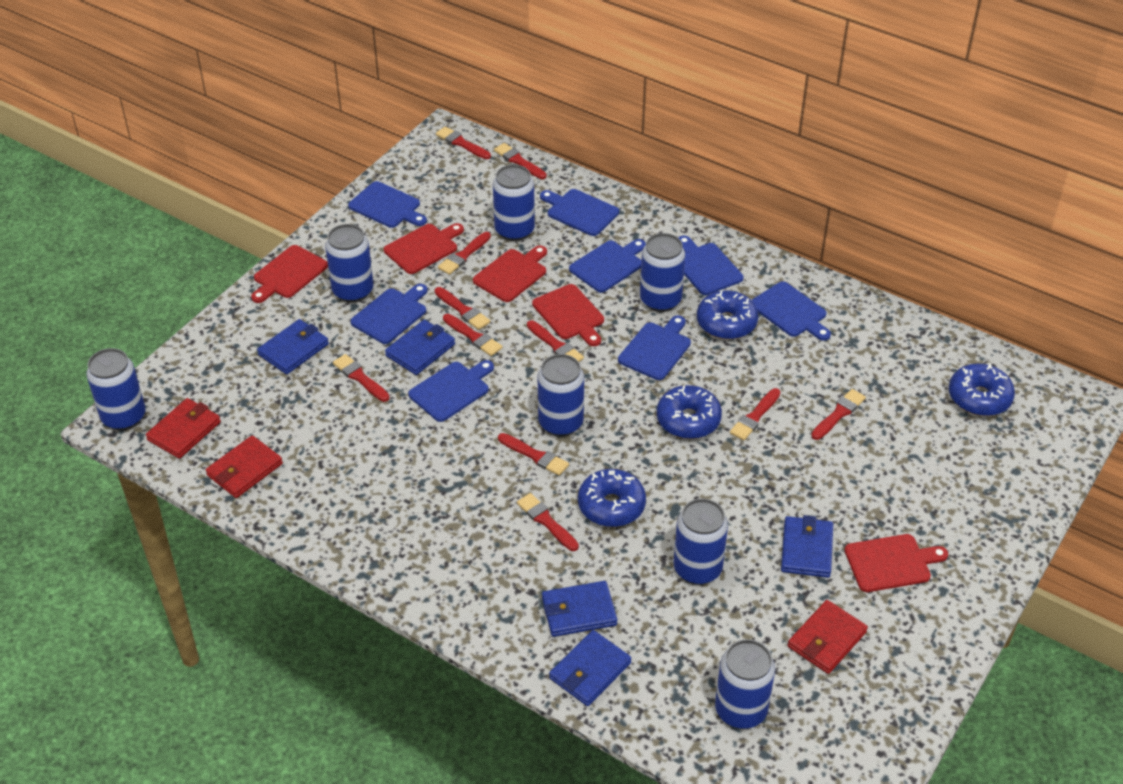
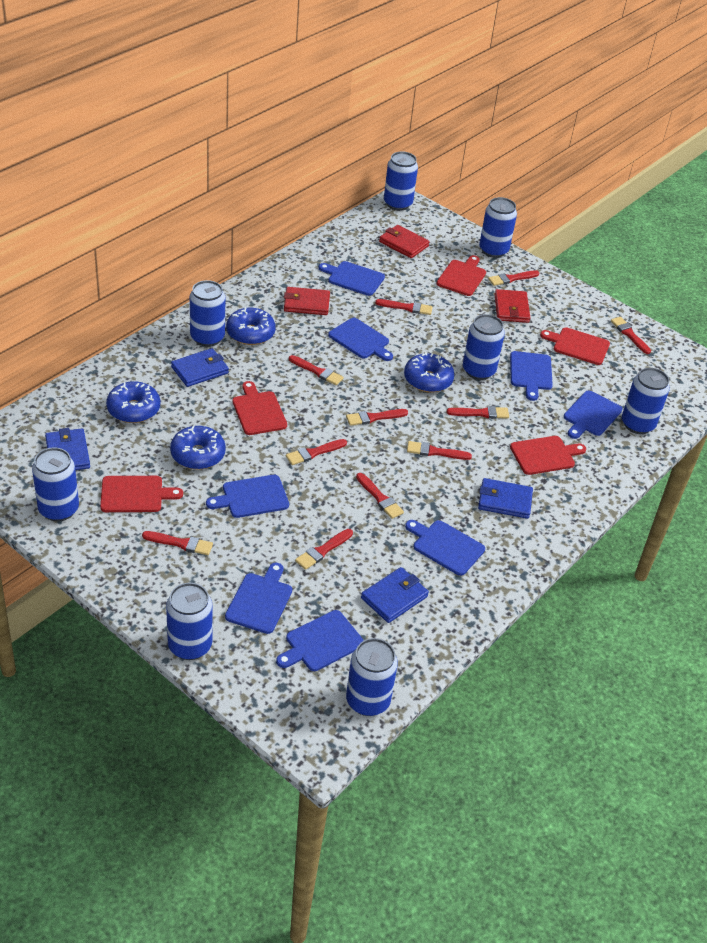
blue can: [86,348,146,431] [325,224,374,303] [493,165,535,241] [538,354,584,436] [640,233,685,312] [674,499,728,585] [715,639,775,729] = 7 -> [32,447,79,521] [166,583,212,660] [190,280,225,347] [346,638,398,716] [384,151,418,211] [463,314,505,380] [479,197,517,258] [622,368,670,434] = 8
blue wallet: [257,319,329,375] [385,320,455,375] [542,581,617,637] [549,630,632,706] [781,515,833,578] = 5 -> [45,428,90,470] [171,348,229,387] [361,567,429,623] [478,478,533,519] = 4

